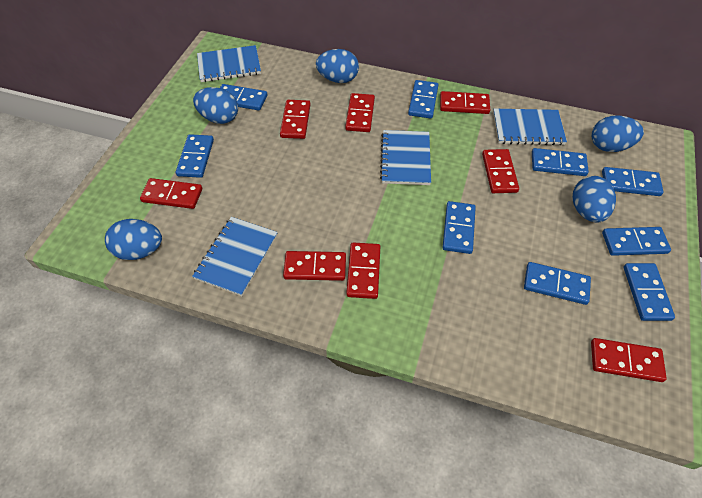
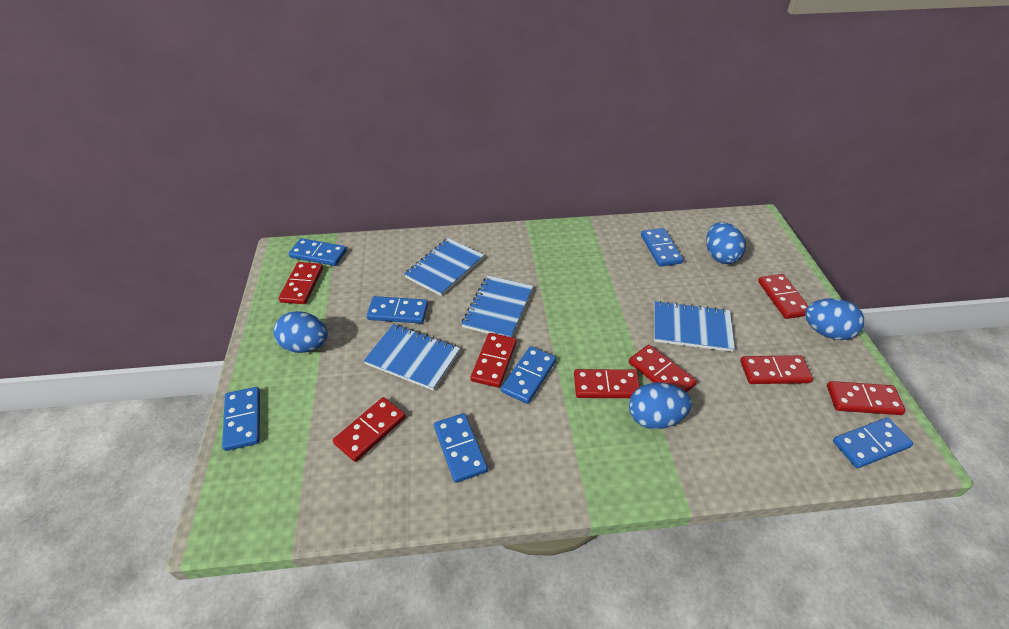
blue domino: [176,134,214,178] [220,84,267,111] [408,80,438,119] [442,201,476,254] [524,262,591,305] [532,148,589,176] [602,167,664,196] [602,227,671,256] [624,263,675,321] = 9 -> [222,387,260,451] [289,238,347,266] [366,296,428,323] [434,413,488,483] [501,346,556,404] [641,228,684,267] [833,417,913,468] = 7
blue egg: [105,219,162,260] [193,87,238,124] [316,49,359,83] [573,176,616,222] [591,115,644,152] = 5 -> [273,311,328,353] [629,382,692,429] [706,222,746,264] [805,298,864,340] = 4

